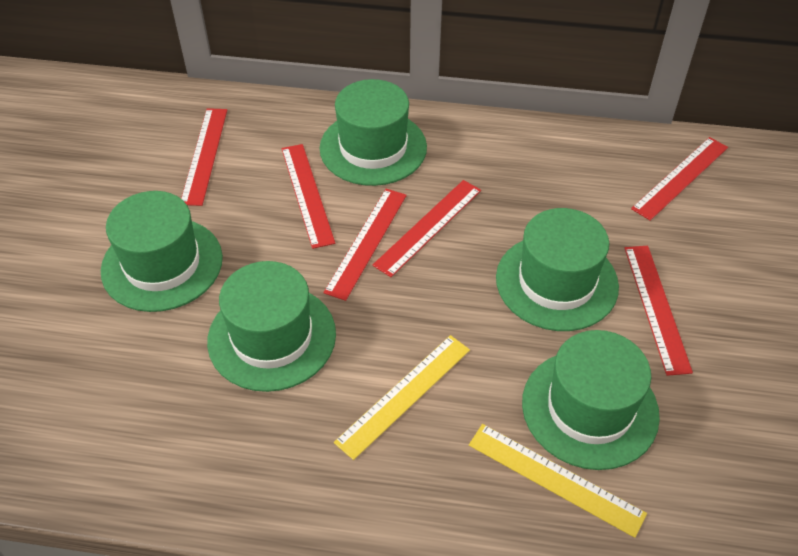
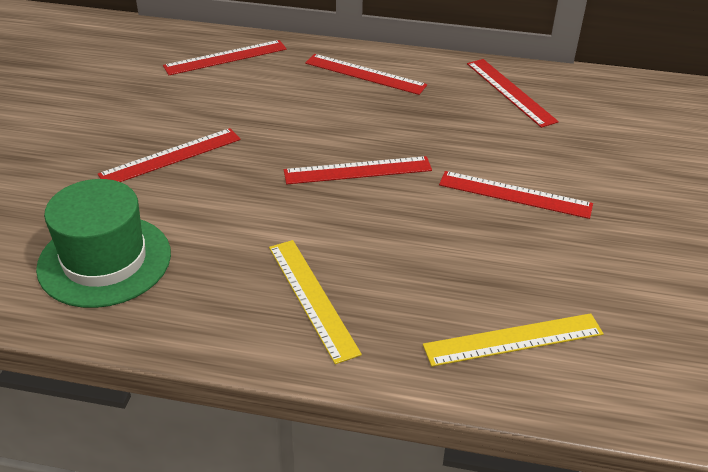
green hat: [101,191,223,312] [207,261,336,392] [320,79,427,186] [496,208,619,331] [522,330,660,470] = 5 -> [36,179,171,308] = 1

